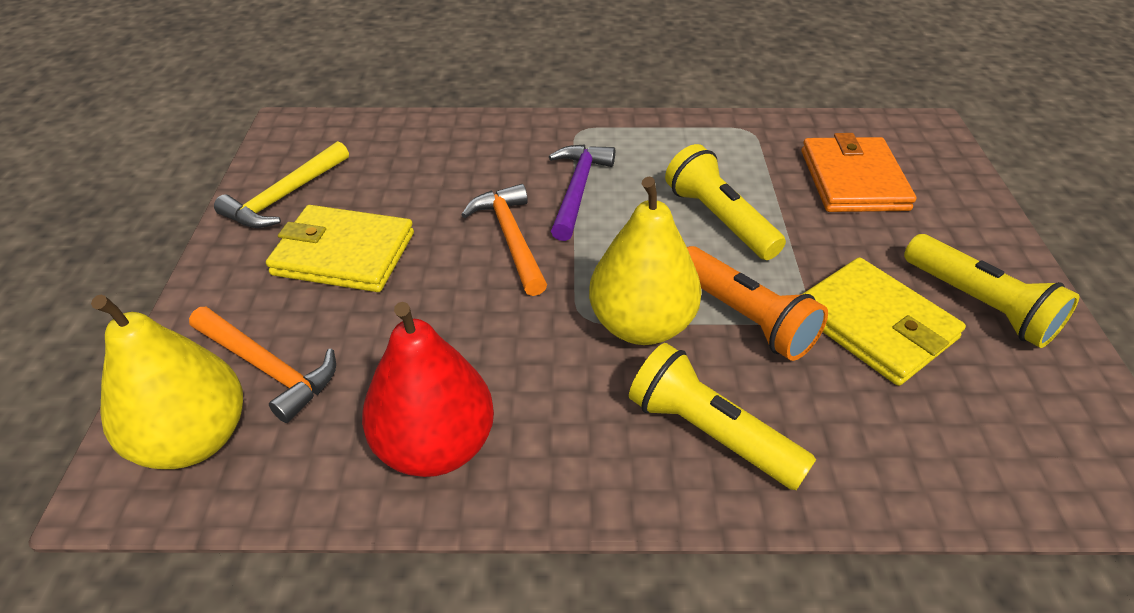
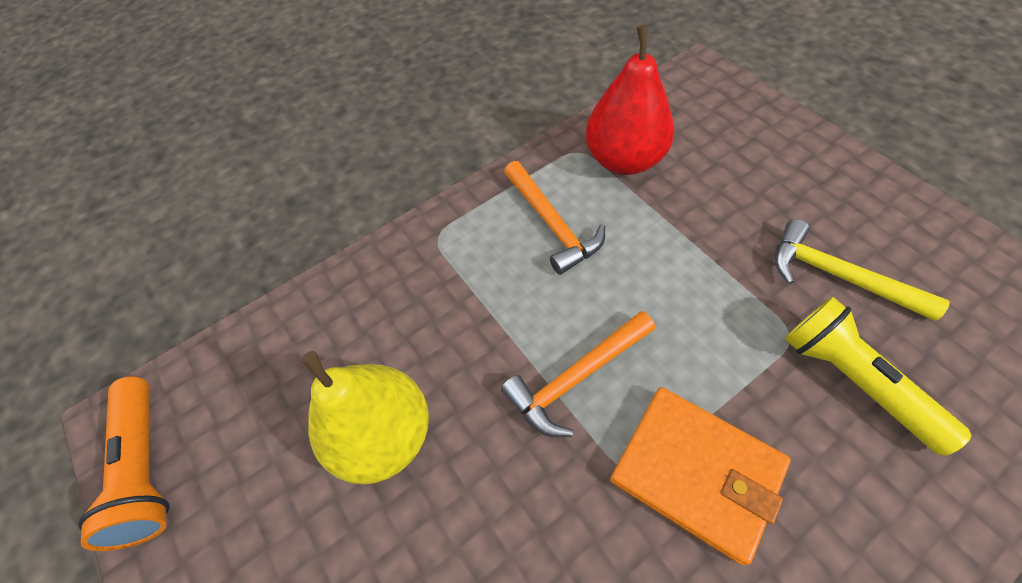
purple hammer: [549,144,615,241] = 1 -> none = 0
yellow flashlight: [629,343,816,490] [665,144,786,260] [904,234,1080,348] = 3 -> [785,297,971,456] = 1
yellow pear: [91,294,243,469] [589,177,702,345] = 2 -> [301,351,429,485] = 1
yellow wallet: [266,205,414,292] [801,257,966,386] = 2 -> none = 0

